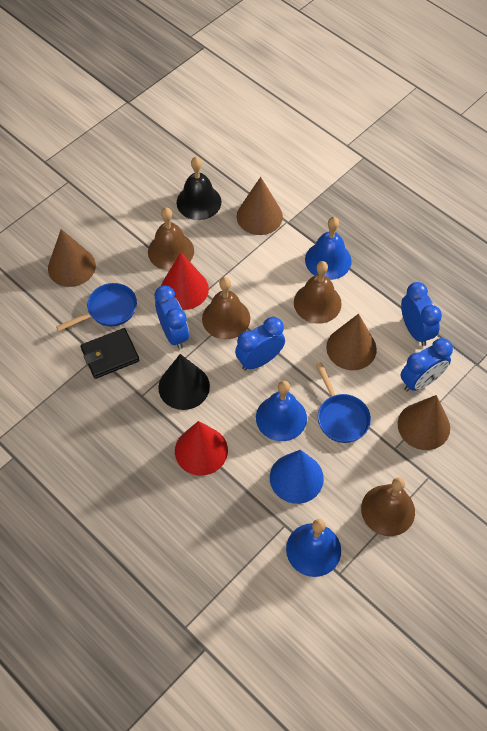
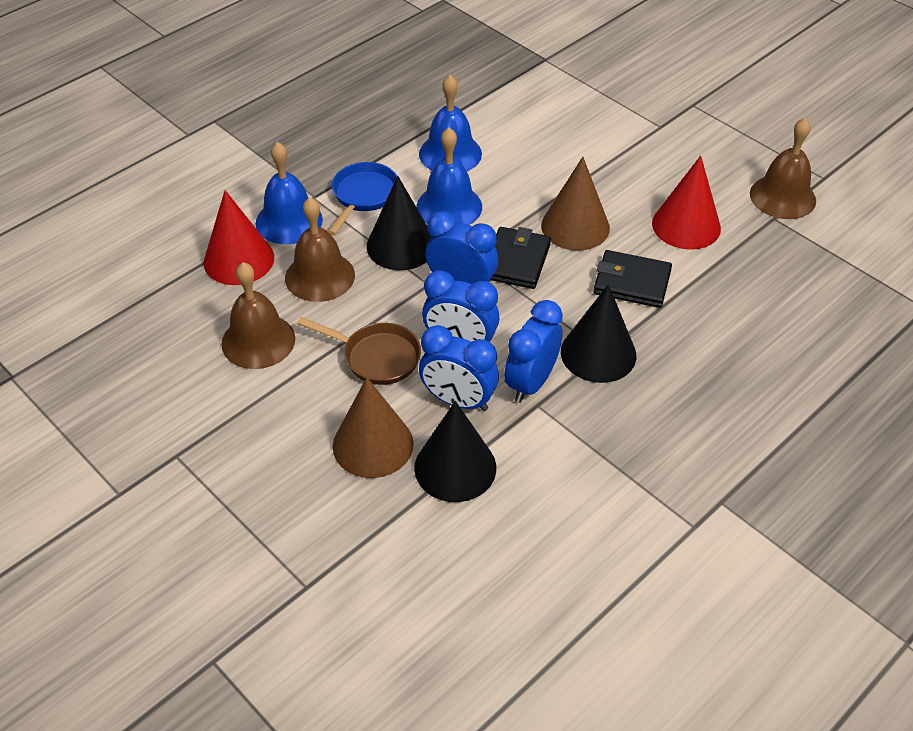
black bell: [177,157,221,220] = 1 -> none = 0
black cone: [158,354,210,410] = 1 -> [367,176,432,270] [414,401,496,502] [561,284,636,383] = 3
black wallet: [81,328,140,379] = 1 -> [491,227,551,289] [593,250,672,308] = 2
blue cone: [270,450,324,504] = 1 -> none = 0
blue pan: [56,283,137,332] [316,362,371,443] = 2 -> [328,162,397,235] = 1
brown bell: [148,208,194,270] [202,277,250,339] [294,261,342,324] [361,477,415,536] = 4 -> [221,262,295,369] [285,197,355,302] [750,117,816,219] = 3
brown cone: [48,229,96,287] [237,177,283,235] [326,314,377,370] [398,395,450,450] = 4 -> [333,377,414,478] [541,157,610,251] = 2
brown pan: none = 0 -> [297,317,421,385] = 1

